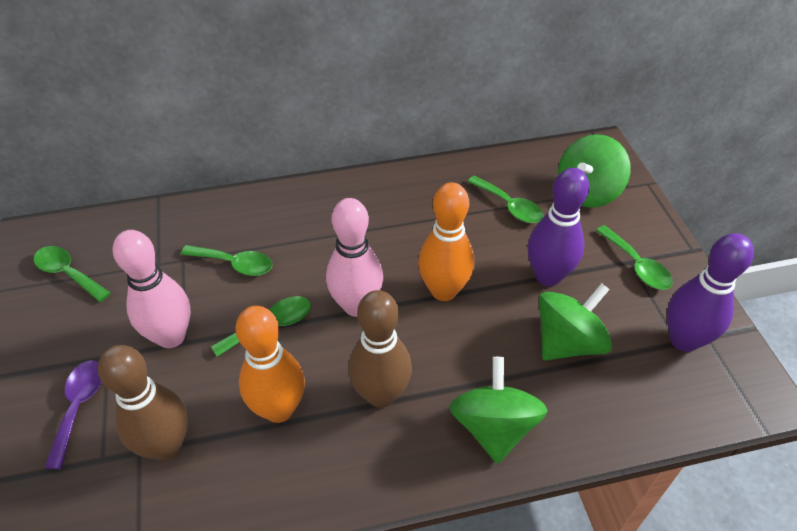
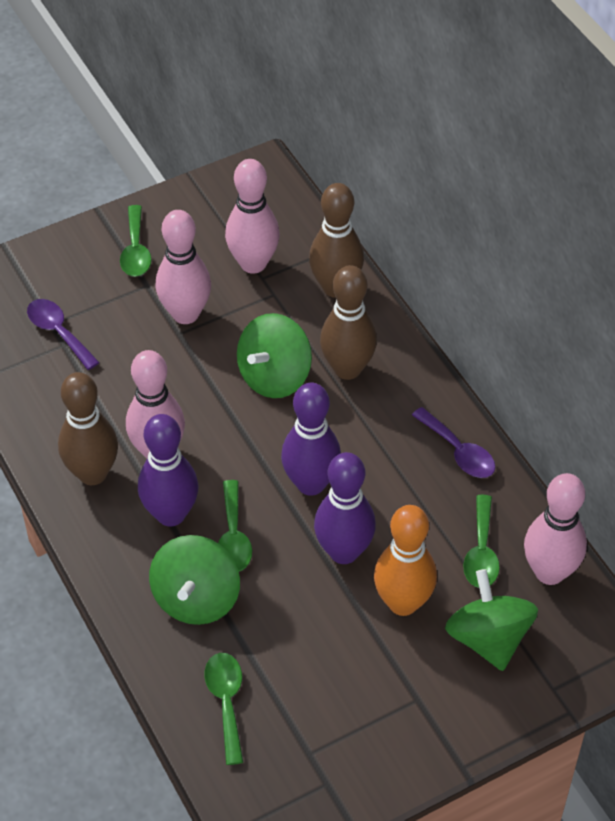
brown bowling pin: [98,345,188,461] [348,290,412,408] = 2 -> [58,372,118,485] [309,183,364,298] [320,265,377,380] = 3
green spoon: [34,246,111,302] [181,245,273,276] [211,296,311,357] [467,175,544,223] [596,225,673,290] = 5 -> [120,205,151,276] [205,653,244,765] [218,480,252,571] [463,495,500,588] = 4
orange bowling pin: [235,306,305,423] [418,182,474,301] = 2 -> [374,505,437,616] = 1
pink bowling pin: [113,230,191,348] [326,198,383,317] = 2 -> [126,350,185,459] [156,210,211,324] [225,159,280,274] [524,473,587,585] = 4
purple bowling pin: [528,168,590,286] [667,233,754,352] = 2 -> [138,414,198,527] [281,383,341,496] [314,452,376,564] = 3
purple spoon: [45,360,102,469] = 1 -> [27,299,100,370] [412,407,495,478] = 2

